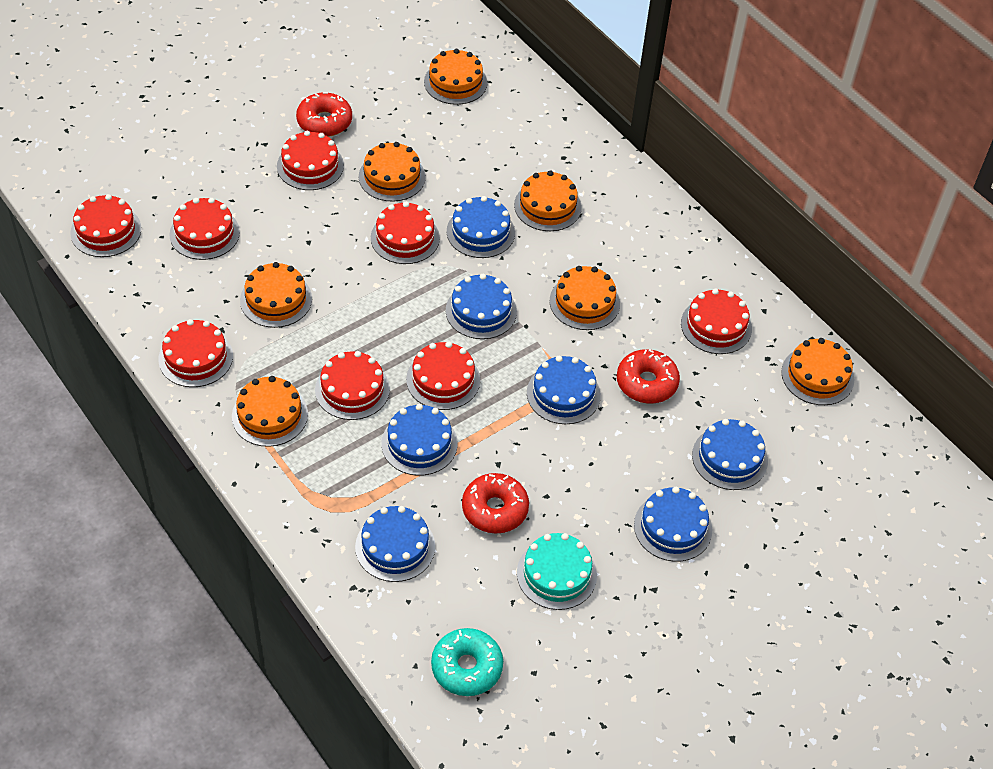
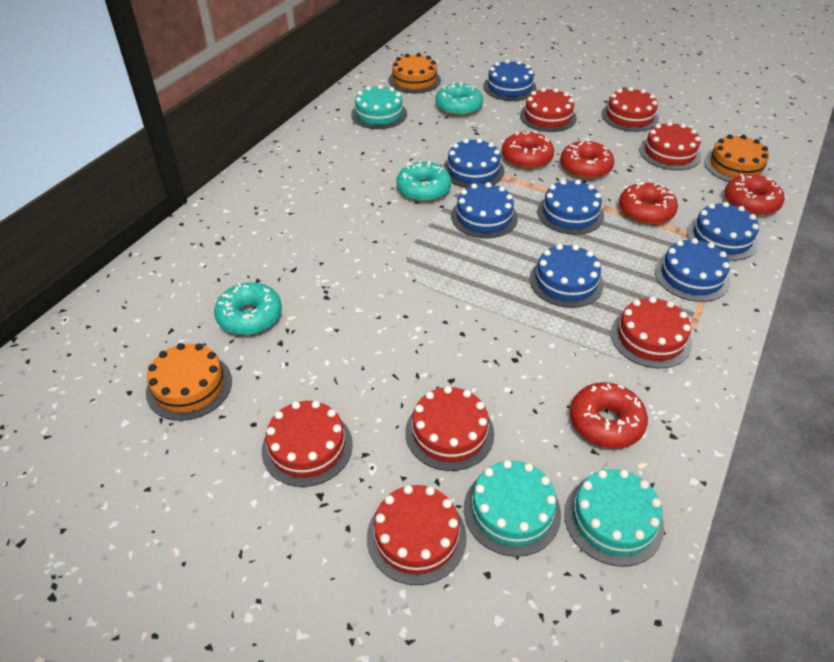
orange cake: [232,376,308,447] [240,262,312,328] [359,142,426,202] [424,49,487,105] [514,171,582,231] [550,266,620,330] [781,338,854,405] = 7 -> [146,343,232,421] [388,53,441,94] [704,134,769,182] = 3
red cake: [70,194,141,257] [158,319,233,387] [169,198,240,260] [277,131,344,190] [315,351,390,420] [371,202,440,264] [406,342,480,410] [681,289,752,354] = 8 -> [262,400,353,487] [367,485,467,585] [405,386,494,471] [520,88,577,132] [601,87,659,132] [611,297,692,368] [639,122,701,170] = 7
red donut: [296,92,352,137] [462,473,529,533] [617,349,680,404] = 3 -> [502,131,554,169] [560,139,614,179] [570,382,648,449] [619,182,678,225] [724,174,784,216] = 5
turquoise cake: [517,533,597,610] = 1 -> [351,85,407,129] [464,460,561,557] [564,469,664,566] = 3
turquoise donut: [431,628,503,696] = 1 -> [214,282,282,335] [397,160,451,202] [436,82,483,116] = 3

